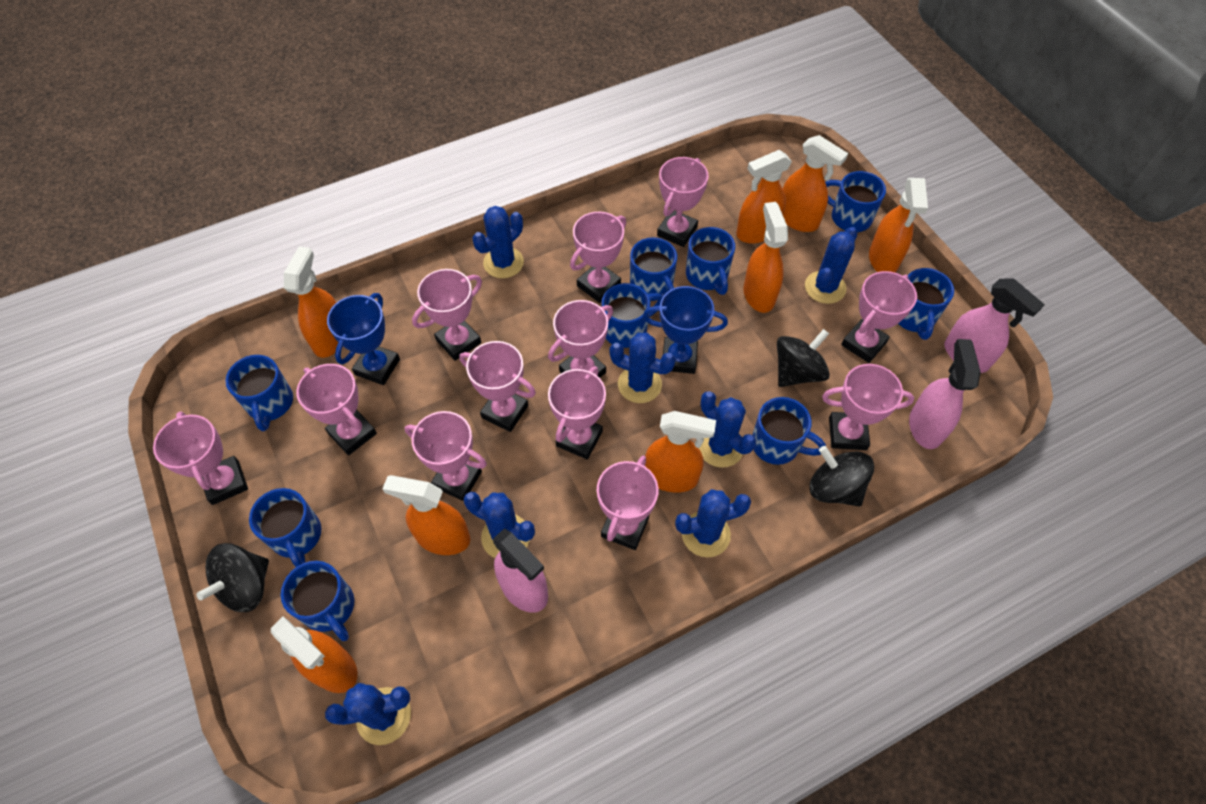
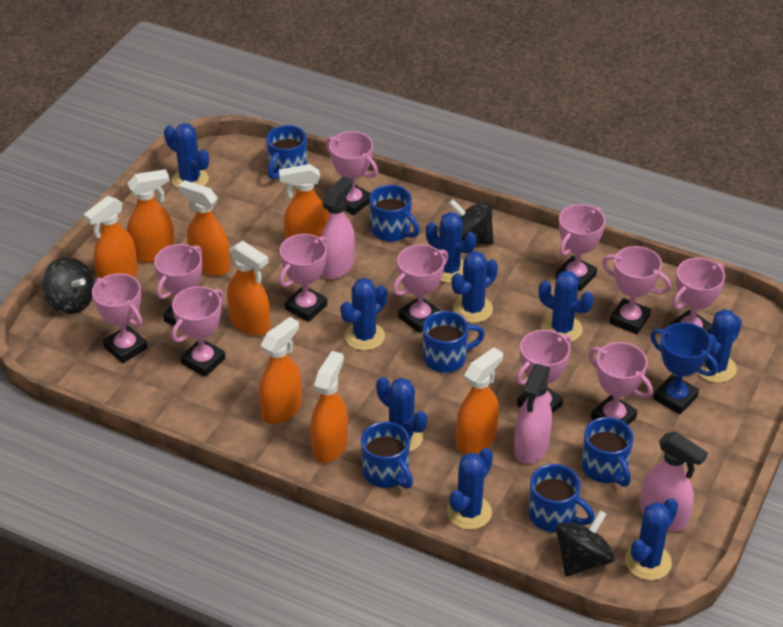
blue cactus: [325,683,411,745] [464,492,535,558] [472,206,524,278] [609,333,676,403] [675,489,751,558] [699,391,756,468] [805,227,857,304] = 7 -> [164,123,209,189] [340,278,387,351] [376,377,427,452] [426,212,477,283] [447,448,493,530] [452,251,498,323] [539,271,594,342] [625,498,678,580] [697,309,742,383] = 9
blue mug: [225,355,293,431] [249,488,321,567] [281,561,354,641] [601,283,663,348] [630,237,677,301] [686,227,735,295] [752,397,826,465] [825,171,886,232] [898,268,954,340] = 9 -> [266,125,307,180] [361,422,413,489] [370,185,420,242] [423,311,485,373] [529,464,595,532] [582,417,634,487] = 6
blue trophy: [327,293,400,385] [643,286,728,374] = 2 -> [650,322,718,414] = 1
pink trophy: [153,411,248,505] [296,364,377,455] [405,411,487,501] [412,269,482,361] [459,341,536,432] [548,300,613,378] [548,366,606,459] [570,212,626,303] [597,455,659,550] [657,157,709,247] [822,364,914,450] [841,271,917,363] = 12 -> [92,273,148,363] [154,244,202,326] [172,286,225,377] [279,234,328,322] [325,131,378,215] [393,244,448,333] [516,330,571,413] [555,204,605,291] [588,342,653,425] [602,246,671,334] [669,258,725,334] = 11

